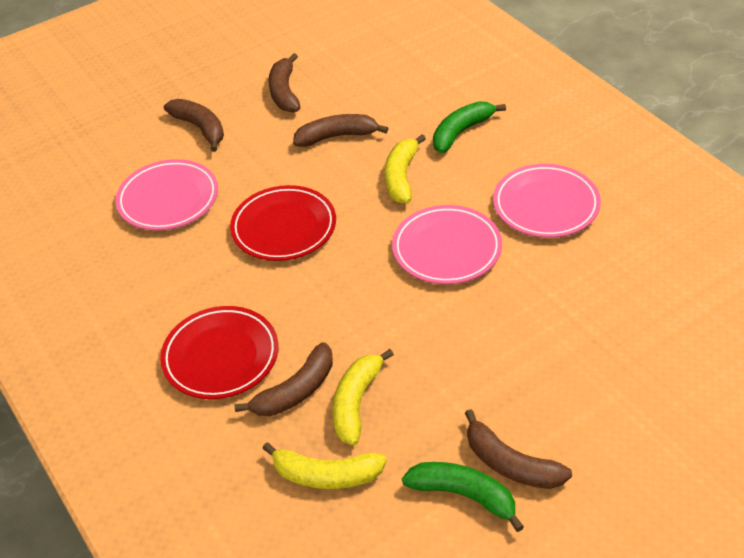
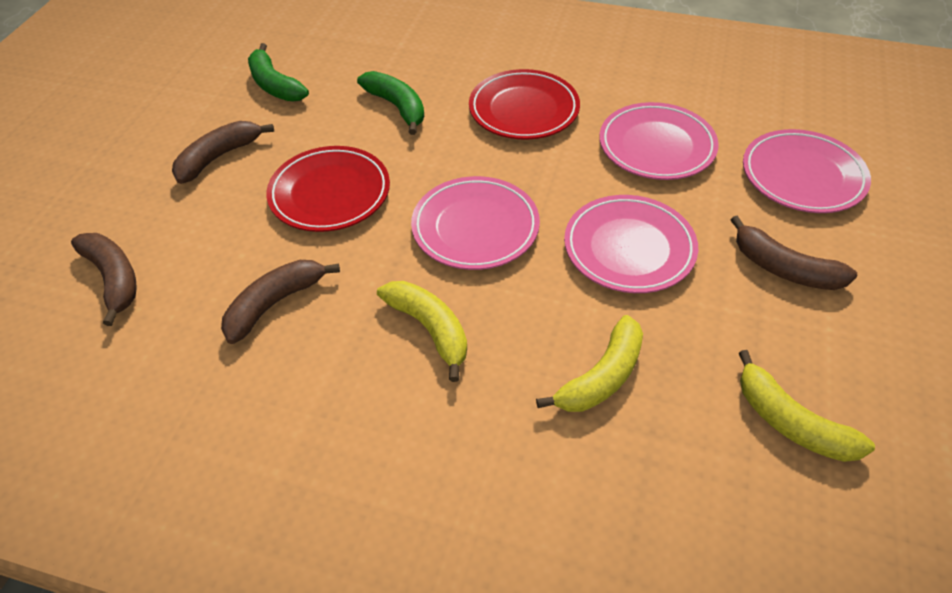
brown banana: [164,99,224,152] [235,342,333,416] [269,53,301,113] [293,114,388,147] [465,409,572,489] = 5 -> [71,233,137,326] [172,121,274,184] [221,260,340,344] [731,215,857,290] = 4
pink plate: [115,159,218,230] [392,205,502,284] [493,164,601,238] = 3 -> [411,176,540,270] [564,195,698,293] [599,102,719,180] [743,129,871,213] = 4

